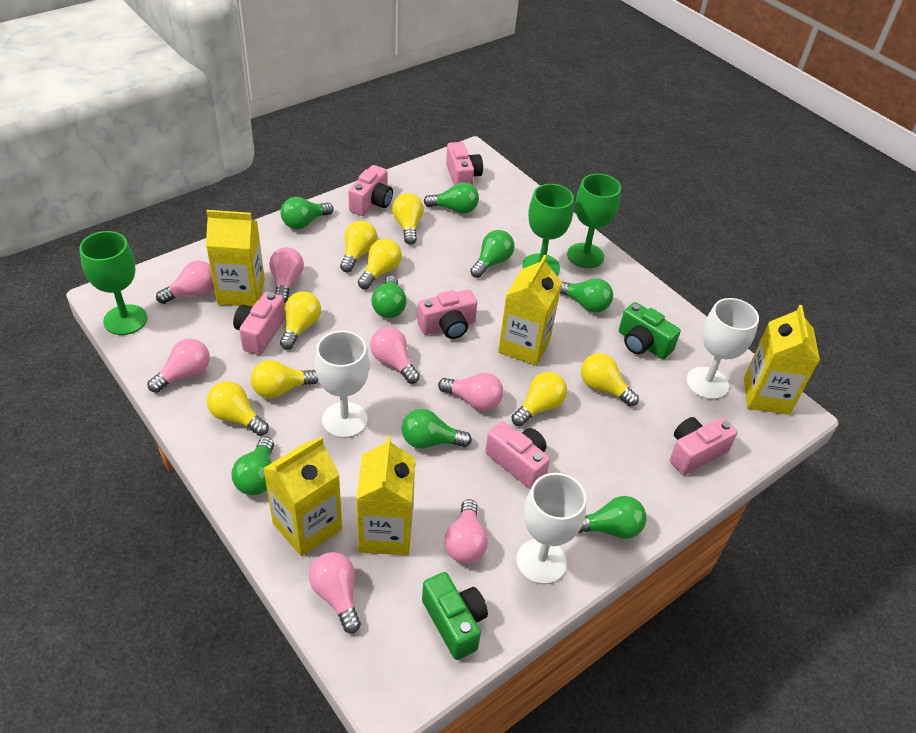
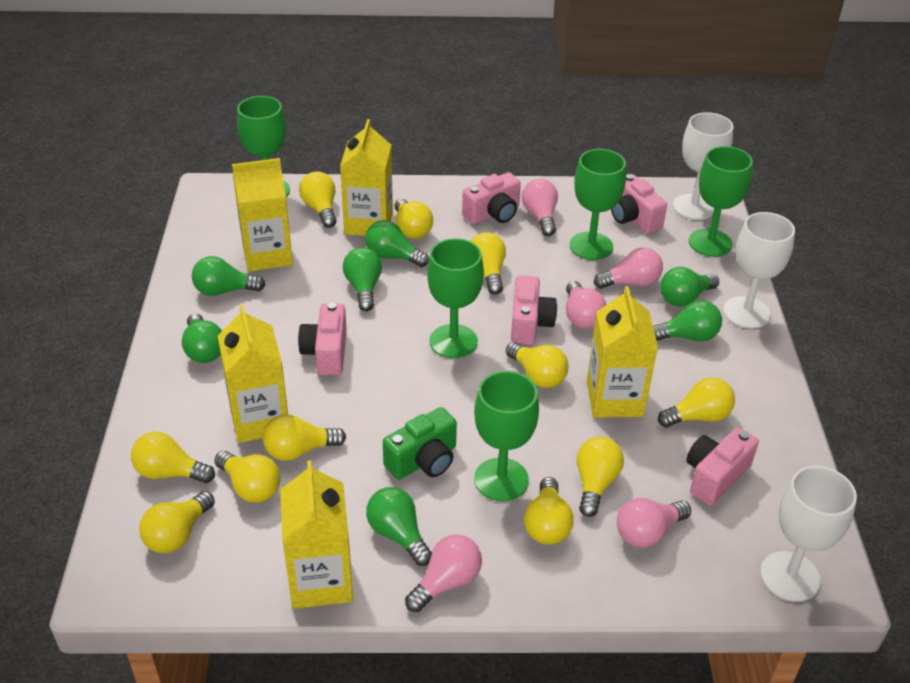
green camera: [422,572,488,660] [619,302,681,359] = 2 -> [383,407,457,480] = 1
green goblet: [79,231,147,335] [522,184,574,275] [567,173,621,268] = 3 -> [237,96,290,197] [427,238,484,358] [474,371,539,501] [570,149,626,260] [689,146,753,257] = 5
green light bulb: [232,437,274,495] [280,197,333,229] [371,275,407,318] [402,409,472,448] [424,182,479,214] [470,230,514,278] [560,278,613,313] [578,496,647,539] = 8 -> [182,313,222,363] [192,256,265,296] [343,247,382,311] [365,220,429,267] [366,487,432,566] [653,300,722,341] [660,267,719,307] = 7
pink camera: [233,292,286,355] [348,165,393,216] [417,290,477,339] [446,142,483,185] [485,421,550,489] [670,417,737,475] = 6 -> [298,303,347,375] [462,172,521,224] [511,275,557,345] [611,174,667,234] [686,427,759,506] = 5
pink light bulb: [148,339,210,393] [156,261,214,304] [269,247,304,303] [309,552,361,633] [370,327,420,384] [438,373,503,411] [444,499,488,564] = 7 -> [405,534,482,612] [522,179,558,236] [566,281,607,329] [594,248,663,289] [617,498,691,548] = 5
yellow light bulb: [207,381,269,436] [251,360,318,398] [280,291,321,350] [340,221,377,272] [358,238,402,289] [392,193,424,245] [511,372,567,426] [581,353,639,407] = 8 -> [131,432,215,483] [139,491,215,553] [214,451,280,503] [263,414,346,461] [299,171,336,228] [394,199,433,239] [471,232,506,294] [506,342,569,388] [524,477,574,545] [577,437,624,517] [658,377,735,428] = 11

